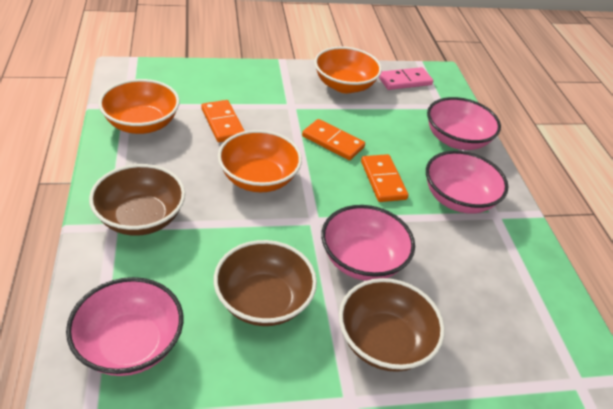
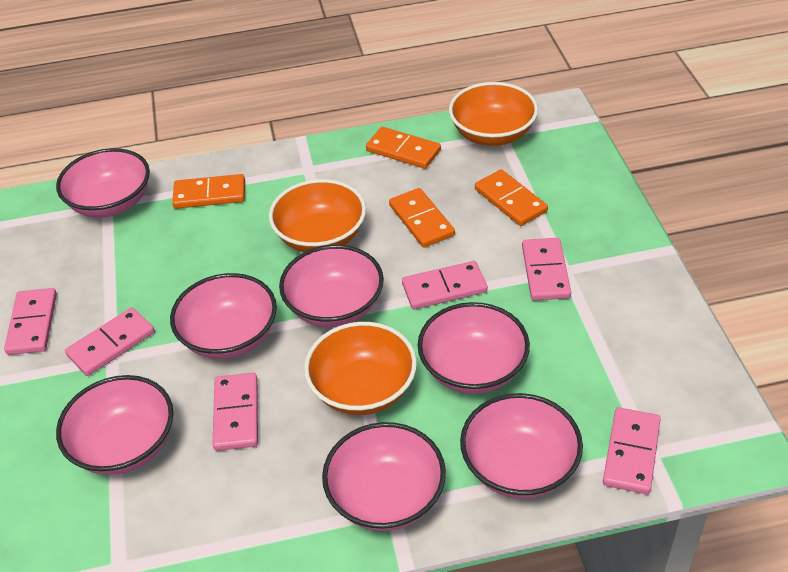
brown bowl: [89,164,185,236] [214,240,317,326] [339,278,445,372] = 3 -> none = 0
orange domino: [201,100,244,142] [302,119,365,160] [361,154,409,202] = 3 -> [172,174,245,209] [366,127,441,169] [389,188,455,248] [475,169,548,226] = 4
pink bowl: [66,277,184,376] [321,205,415,281] [426,151,509,214] [427,97,501,150] = 4 -> [56,148,150,218] [56,375,173,475] [170,273,277,359] [279,245,384,328] [322,422,446,531] [418,302,530,394] [460,393,583,499] = 7
pink domino: [379,67,433,90] = 1 -> [4,288,57,355] [65,307,155,376] [212,373,258,451] [402,261,488,309] [522,238,571,300] [603,407,661,494] = 6

